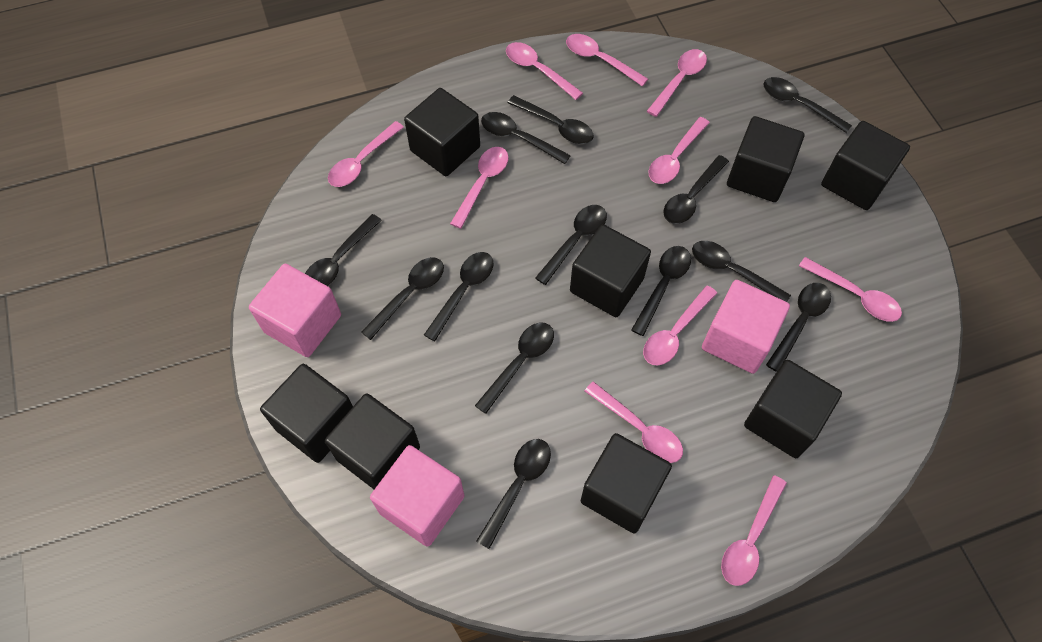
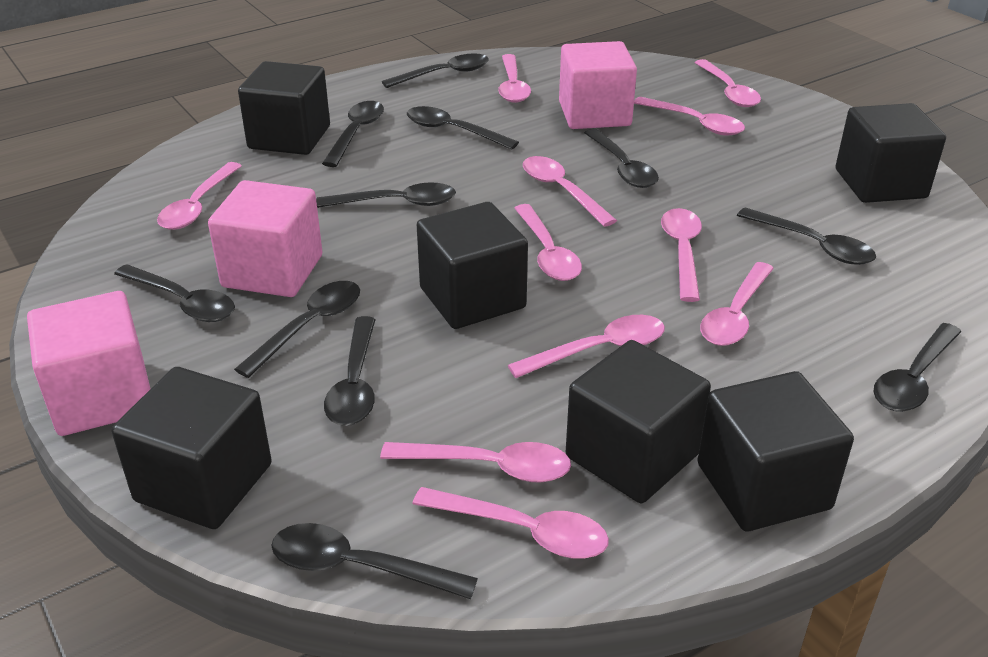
black cube: [260,364,353,463] [325,393,420,489] [404,88,480,176] [570,224,651,317] [581,433,672,533] [727,116,804,202] [744,360,842,458] [821,121,910,210] = 8 -> [111,367,272,529] [238,61,330,155] [417,202,528,329] [566,340,711,503] [698,371,854,532] [836,103,946,203] = 6
black spoon: [305,214,382,286] [361,257,444,340] [424,252,494,341] [475,323,554,414] [476,439,551,549] [481,112,571,164] [508,95,593,144] [535,205,607,285] [631,246,691,336] [664,155,729,224] [692,241,791,302] [763,77,852,133] [766,283,831,372] = 13 -> [114,264,235,322] [234,281,360,378] [271,523,478,599] [316,183,456,208] [322,101,384,167] [324,316,376,426] [382,53,489,88] [407,106,519,150] [584,129,659,188] [737,208,876,265] [874,323,961,412] = 11
pink spoon: [328,121,404,187] [450,147,509,229] [506,42,583,100] [566,34,648,86] [585,381,683,463] [643,285,717,365] [647,49,707,117] [648,117,710,184] [721,475,787,586] [799,257,902,322] = 10 -> [157,162,242,230] [380,442,571,483] [413,487,609,559] [498,54,531,103] [508,315,665,378] [514,204,582,281] [523,156,617,227] [634,97,745,136] [661,208,702,302] [694,59,761,107] [700,262,774,346] = 11

